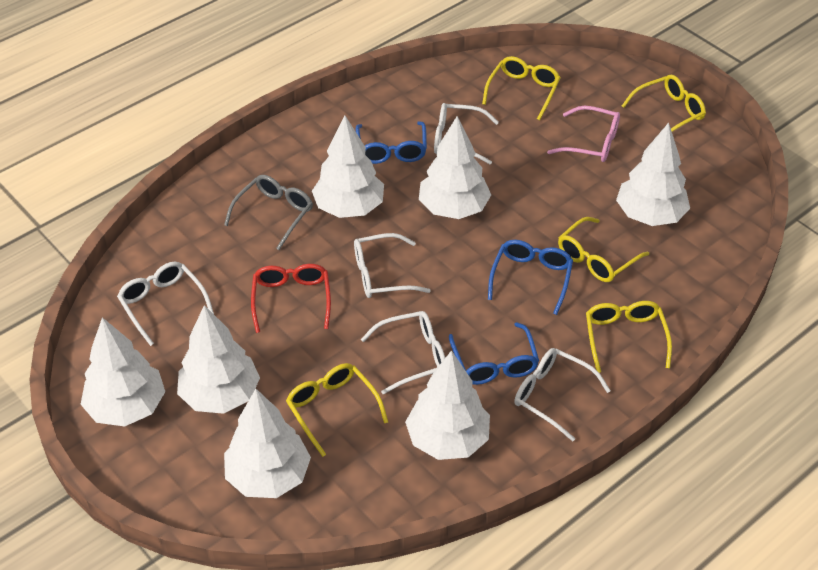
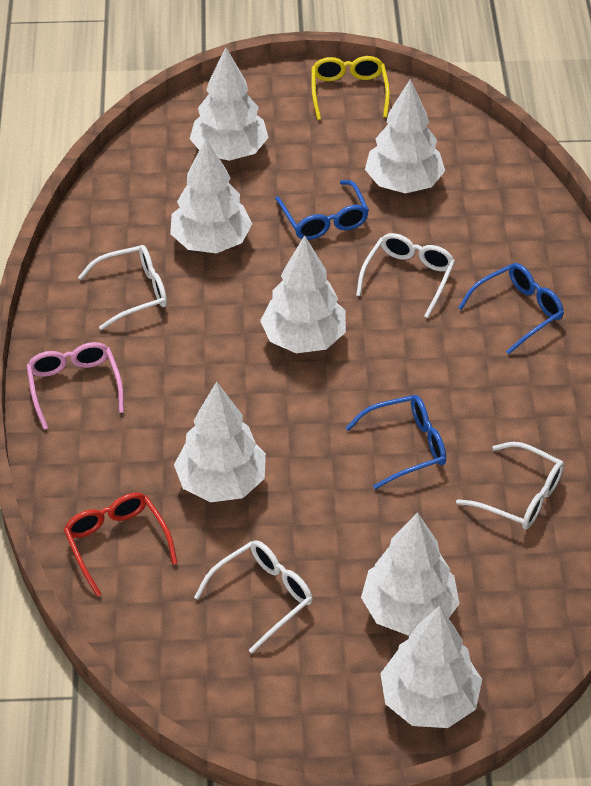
grey glasses: [224,175,313,250] = 1 -> none = 0
white glasses: [117,262,214,346] [354,233,431,298] [361,311,445,394] [434,103,499,164] [514,348,611,441] = 5 -> [78,245,167,330] [194,540,313,653] [356,233,455,318] [456,442,564,529] = 4
yellow glasses: [286,363,388,457] [482,56,561,120] [558,217,649,282] [586,301,672,373] [622,75,706,132] = 5 -> [311,56,390,120] = 1

